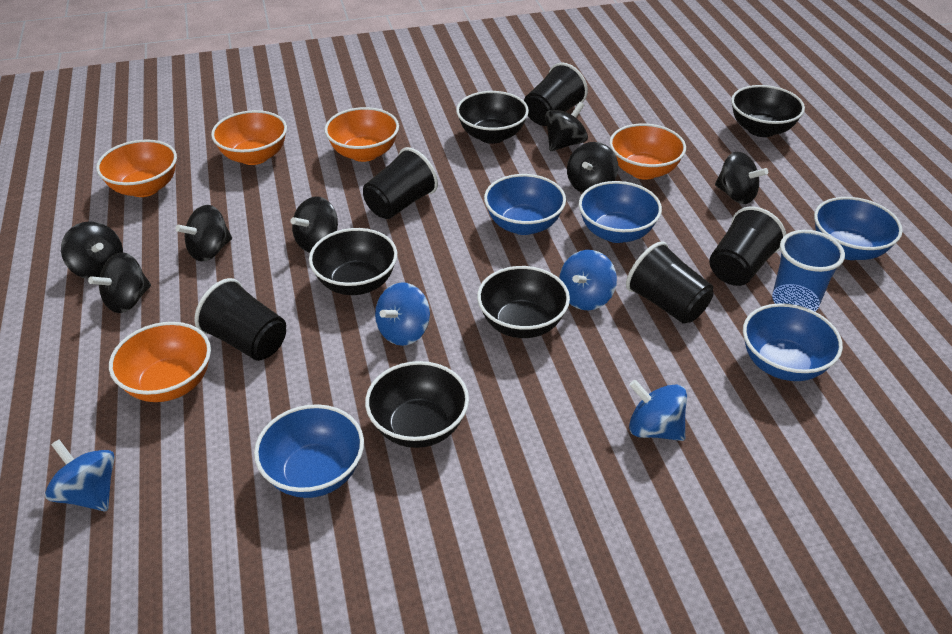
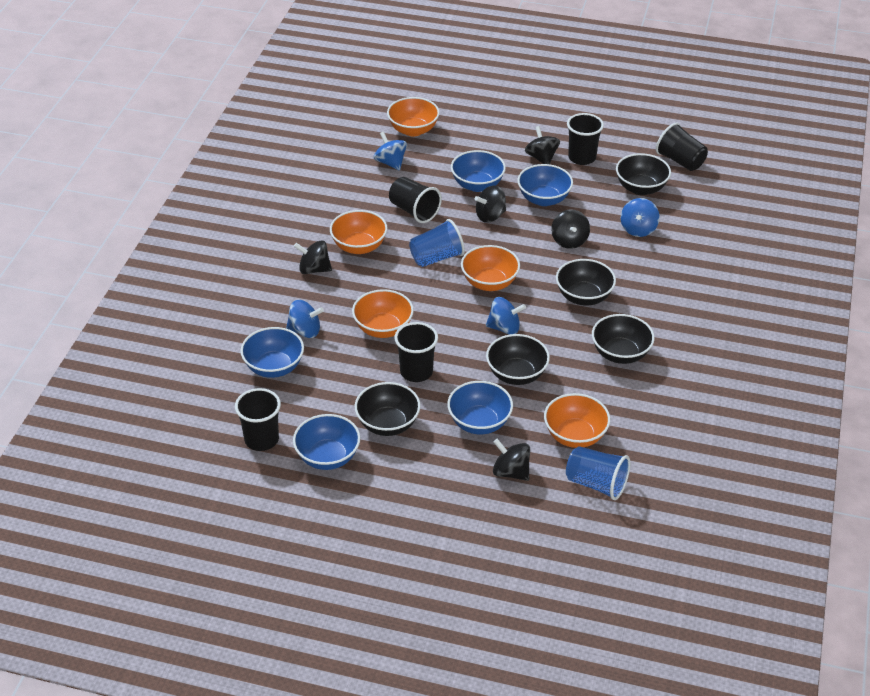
black spinning top: [61,221,123,279] [88,252,151,313] [175,205,232,262] [291,196,338,253] [545,102,588,151] [567,142,618,193] [715,152,768,204] = 7 -> [294,240,332,274] [475,186,506,223] [493,439,530,481] [525,126,560,164] [551,209,590,249] = 5
blue cup: [772,230,845,312] = 1 -> [409,219,465,267] [566,446,630,500] = 2

